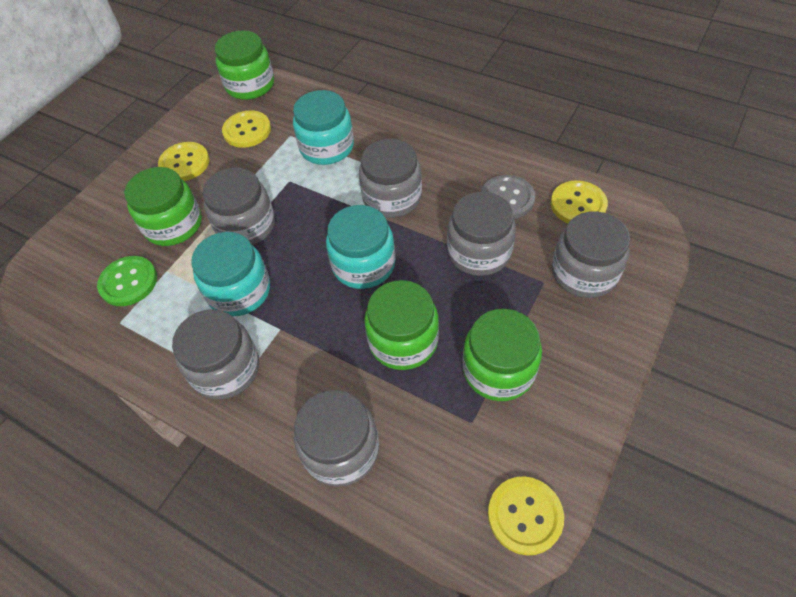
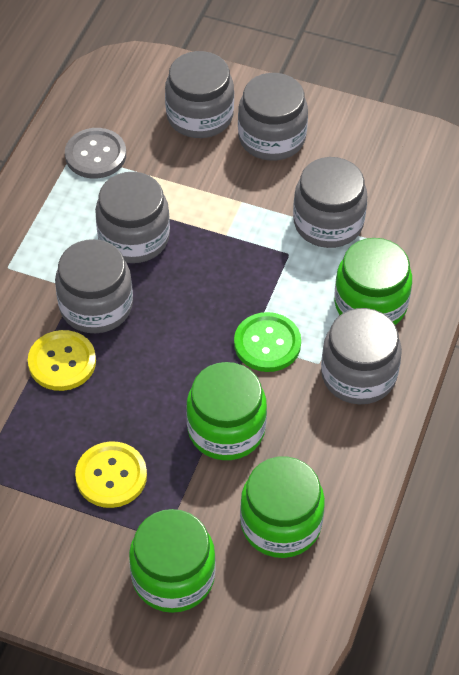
turquoise jar: [191,232,270,317] [293,90,354,165] [326,205,395,289] = 3 -> none = 0
yellow button: [158,142,210,181] [222,110,271,148] [488,476,564,555] [551,180,608,223] = 4 -> [28,330,96,391] [75,441,147,508] = 2

